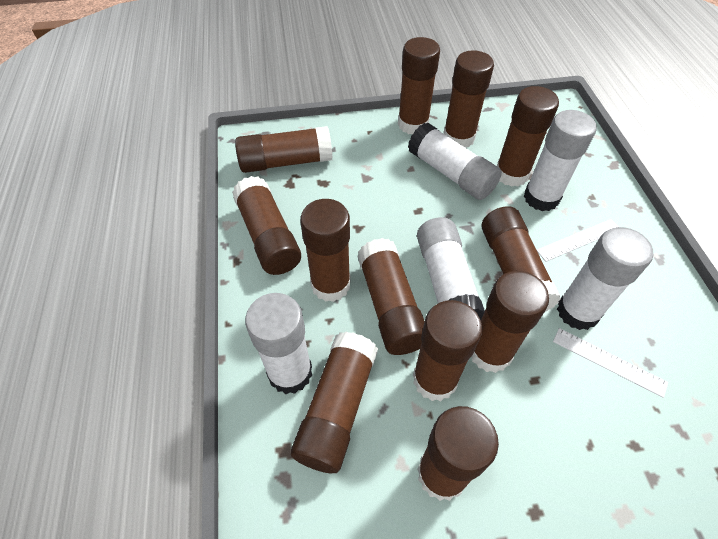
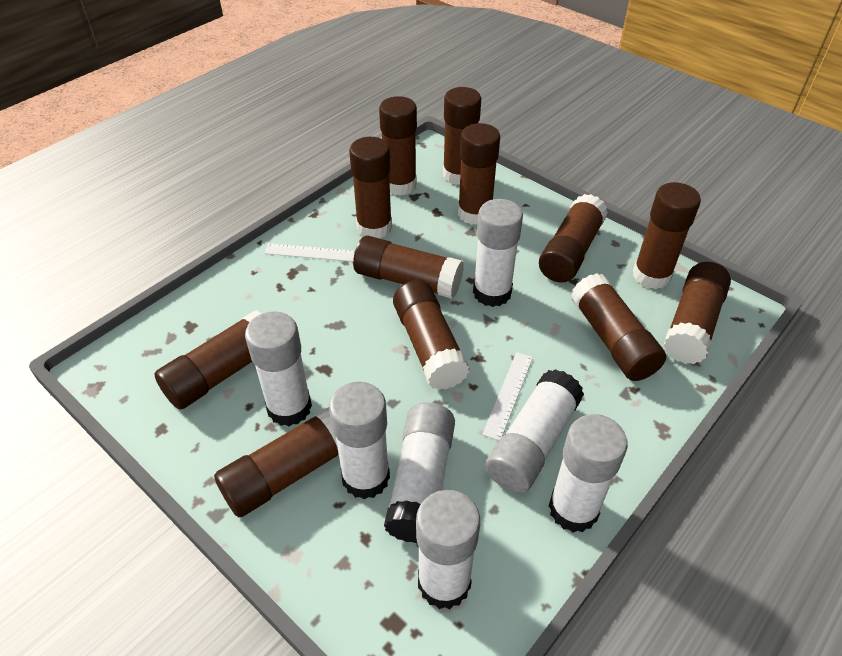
white glue stick: [245,293,312,394] [408,123,502,200] [417,217,485,320] [524,110,597,211] [557,227,653,330] = 5 -> [245,311,312,426] [329,382,390,499] [384,402,455,543] [416,490,480,609] [473,199,523,307] [485,369,584,493] [549,414,628,532] = 7

